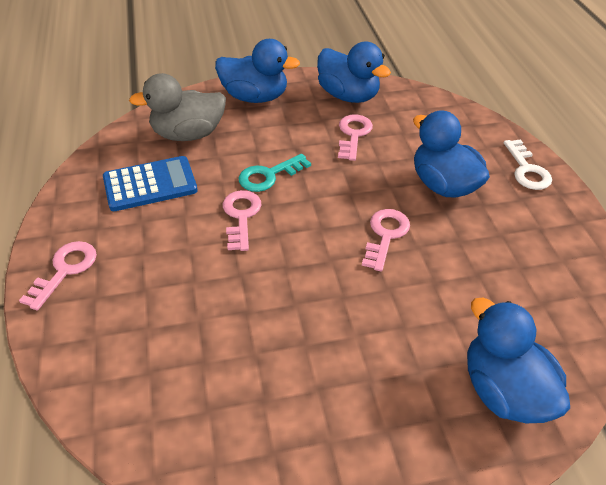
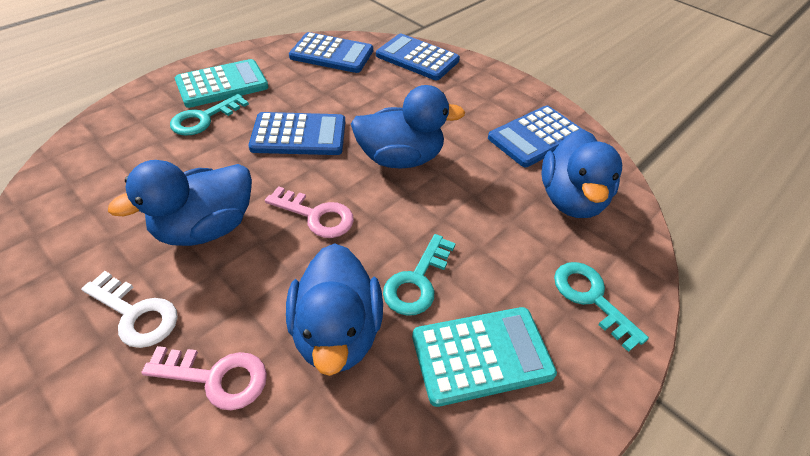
blue calculator: [103,156,198,211] = 1 -> [248,112,345,155] [289,32,373,73] [376,34,460,80] [488,105,583,167] = 4
grey duck: [129,73,226,141] = 1 -> none = 0
pink key: [19,241,97,311] [223,190,261,251] [338,115,373,161] [362,209,410,271] = 4 -> [141,346,267,410] [265,186,354,238] = 2
turquoise calculator: none = 0 -> [175,59,269,108] [412,307,557,407] = 2
turquoise key: [239,154,311,192] = 1 -> [170,94,249,136] [383,234,456,316] [554,262,649,352] = 3

